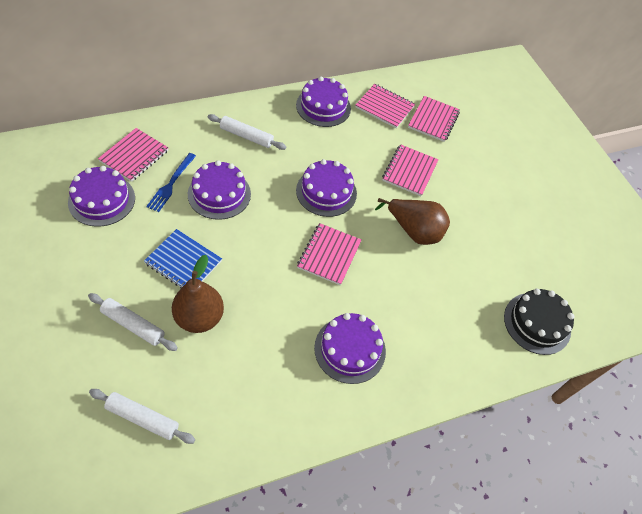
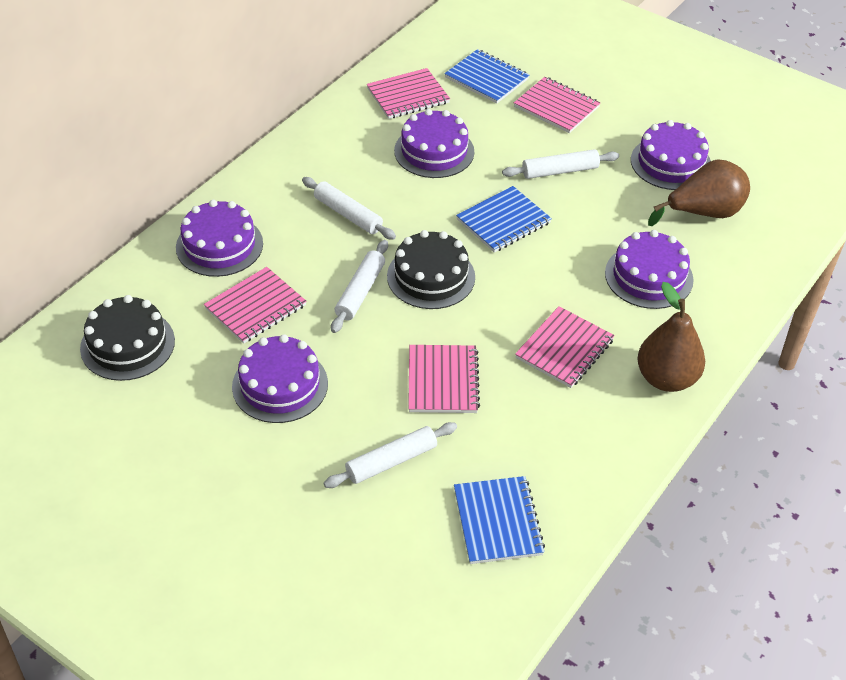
black cake: [504,289,574,355] = 1 -> [80,295,175,381] [387,230,475,309] = 2
blue fork: [146,153,196,212] = 1 -> none = 0
blue notebook: [144,229,222,289] = 1 -> [445,49,529,104] [454,476,545,564] [456,186,552,253] = 3
white rolling pin: [88,293,178,351] [89,389,195,444] [208,114,286,150] = 3 -> [302,177,396,240] [323,422,457,488] [331,240,388,333] [502,149,619,179] = 4

